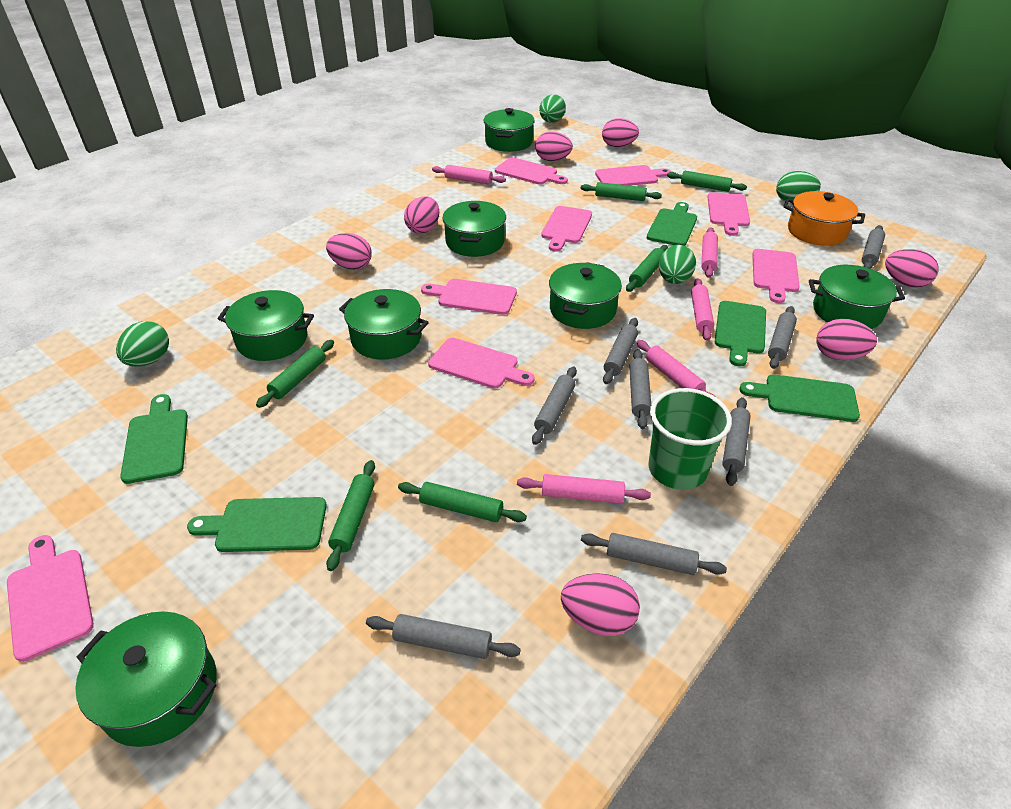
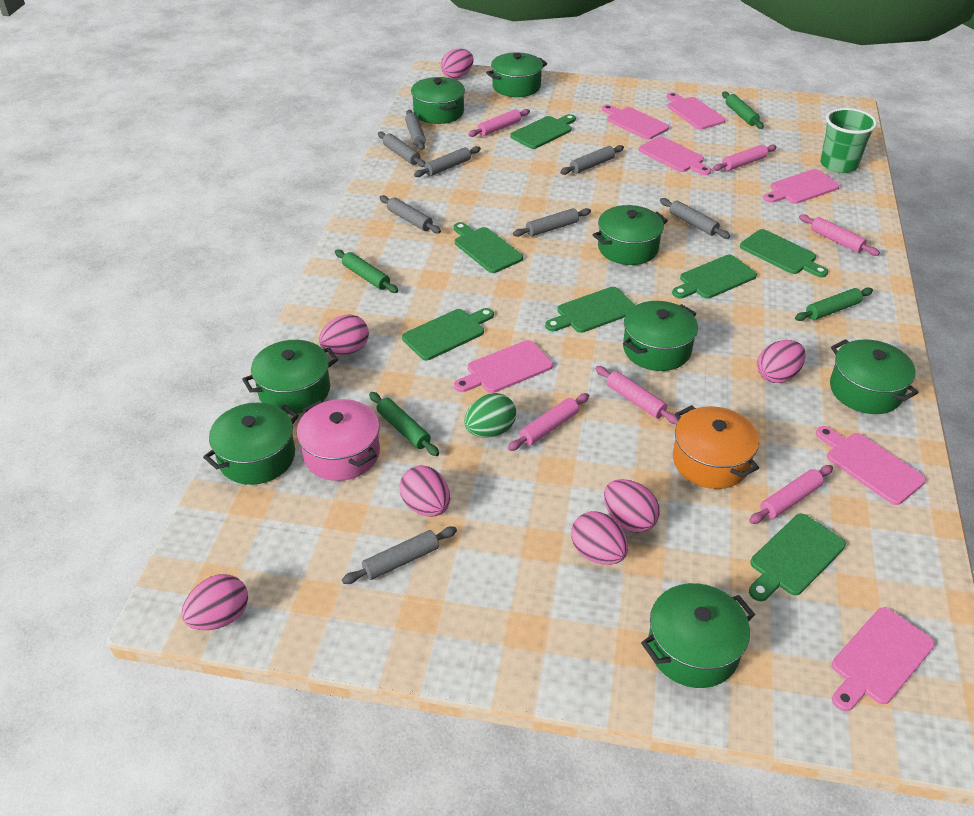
green cutting board: [120,394,188,484] [187,497,327,552] [647,202,697,246] [715,301,766,366] [739,374,860,422] = 5 -> [402,308,494,360] [454,222,523,273] [510,114,576,149] [545,287,636,333] [672,255,757,299] [740,229,828,277] [749,514,846,601] = 7
green egg: [116,321,169,367] [539,94,566,123] [659,245,696,284] [776,171,821,203] = 4 -> [464,393,516,438] = 1
green pot: [75,611,217,747] [218,290,314,361] [339,289,429,360] [442,201,506,257] [483,108,535,152] [549,262,622,329] [809,265,905,329] = 7 -> [203,403,299,485] [242,340,338,414] [411,77,465,124] [486,52,547,97] [593,205,668,265] [623,301,698,371] [641,583,755,688] [830,339,919,414] = 8
green rolling pin: [256,340,334,408] [326,460,375,571] [398,482,527,522] [581,182,662,201] [626,245,668,292] [667,171,747,192] = 6 -> [335,249,398,293] [369,392,439,456] [722,92,764,129] [795,287,873,321] = 4
pink cutting board: [7,535,94,662] [421,279,517,315] [428,338,535,389] [495,157,568,185] [541,206,592,252] [595,165,671,186] [708,192,750,236] [752,249,800,303] = 8 -> [454,340,553,393] [602,104,669,140] [639,136,711,175] [667,92,726,130] [763,169,840,204] [816,426,926,505] [832,607,935,711] = 7
pink pot: none = 0 -> [296,399,380,481] = 1
pink rolling pin: [432,165,506,184] [517,474,651,504] [636,340,715,396] [691,278,714,341] [701,228,718,278] = 5 -> [468,109,530,137] [508,393,589,451] [595,366,678,424] [713,145,777,171] [749,465,833,524] [799,214,880,256] = 6

